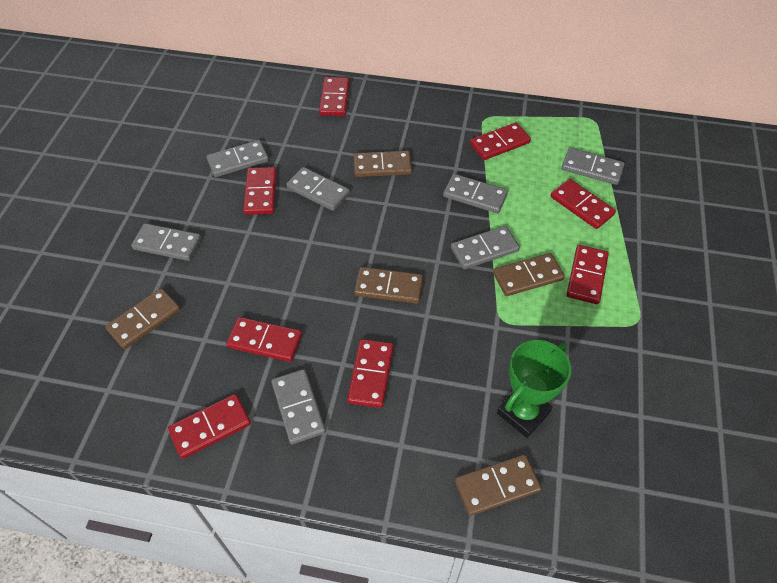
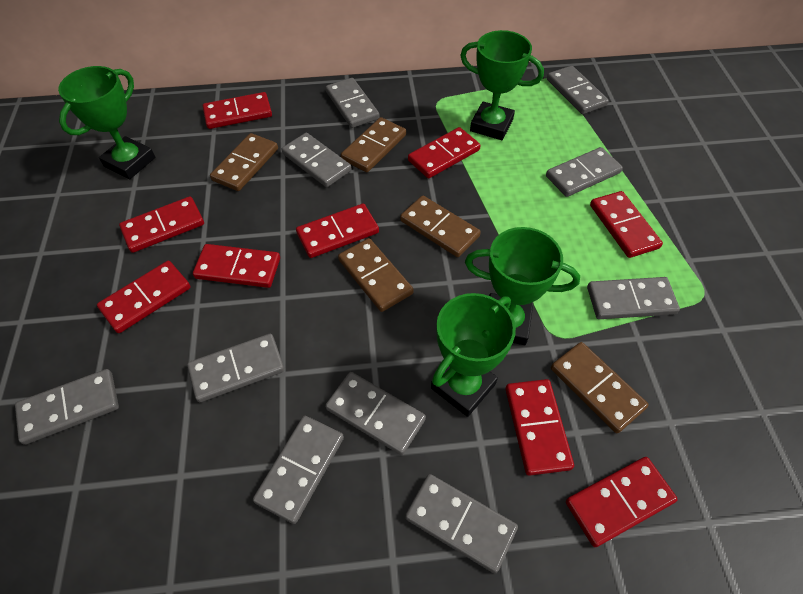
green trophy: [497,340,571,438] = 1 -> [58,66,155,179] [431,293,516,417] [460,30,544,140] [465,227,580,345] = 4
grey domino: [131,223,201,261] [206,140,269,177] [271,369,326,444] [286,167,350,211] [443,174,508,213] [451,226,520,269] [561,148,625,185] = 7 -> [15,369,119,445] [187,334,284,402] [253,416,344,524] [282,133,351,187] [325,78,380,128] [325,372,426,455] [405,474,518,573] [546,147,623,197] [547,66,609,114] [587,277,680,319] = 10
red domino: [168,394,251,459] [226,317,302,362] [243,167,277,215] [319,77,350,116] [347,339,394,408] [470,123,531,160] [551,179,616,229] [566,245,609,304] = 8 -> [97,261,190,333] [119,197,204,253] [193,244,280,288] [203,92,272,129] [296,204,379,258] [408,127,481,178] [505,379,574,476] [566,457,678,547] [590,191,663,258] = 9

